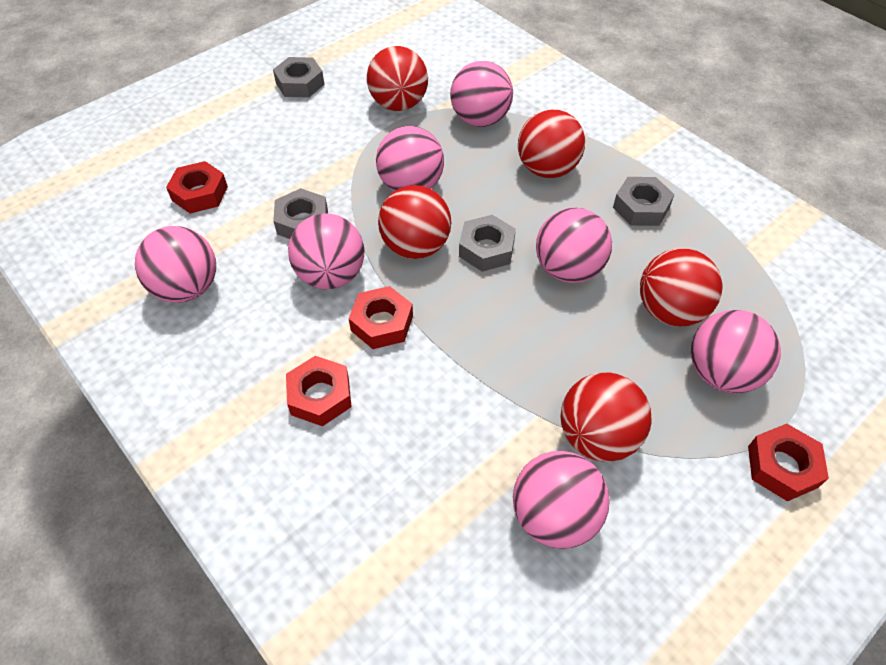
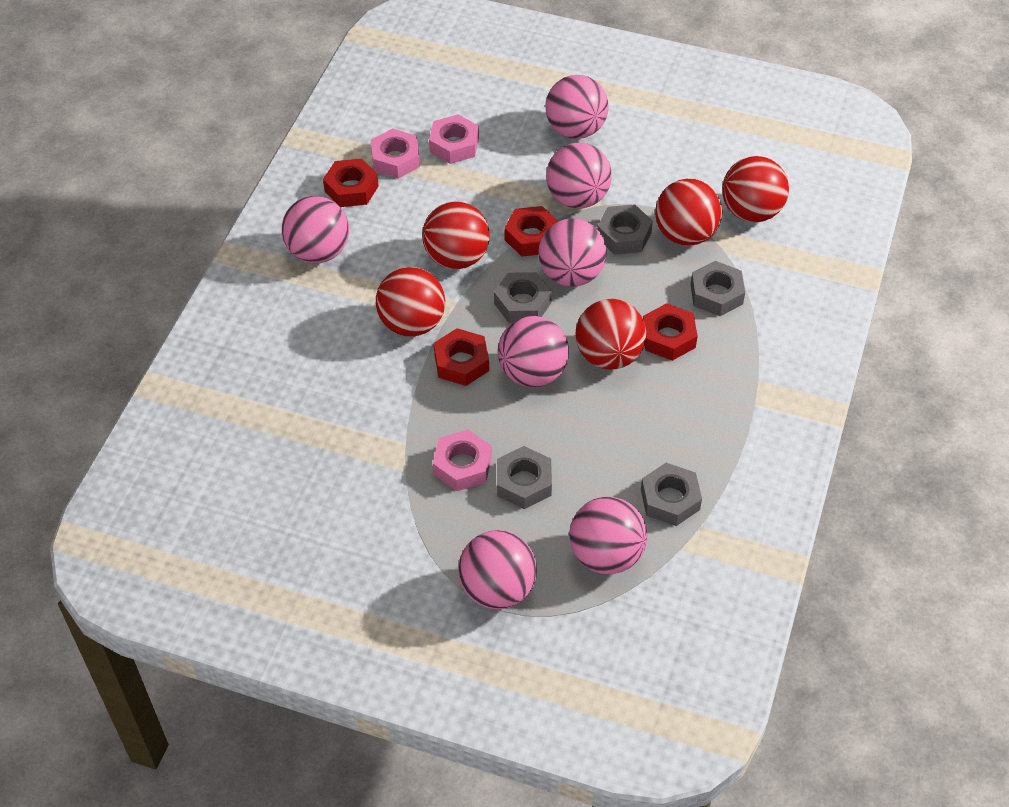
grey nut: [273,57,324,98] [273,188,328,239] [459,215,516,272] [613,177,675,226] = 4 -> [494,272,552,323] [497,446,552,509] [597,205,653,255] [641,463,702,526] [690,261,745,316] = 5
pink nut: none = 0 -> [371,128,420,179] [429,114,479,164] [433,430,492,491] = 3

